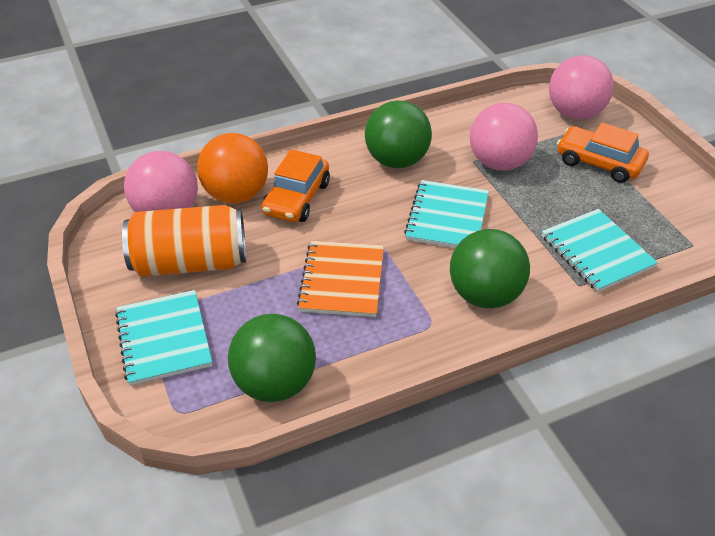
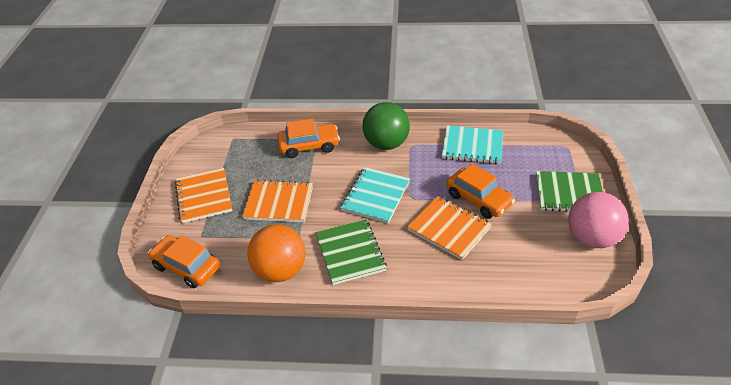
green ball: [228,314,316,402] [365,101,432,168] [450,229,530,308] = 3 -> [362,102,410,150] = 1
green notebook: none = 0 -> [315,219,387,285] [536,171,603,212] = 2
orange can: [122,205,246,277] = 1 -> none = 0
orange car: [262,149,330,222] [557,122,649,183] = 2 -> [148,235,220,288] [277,119,340,158] [447,164,515,219] = 3
orange notebook: [297,241,384,317] = 1 -> [175,168,232,223] [242,180,313,222] [407,196,492,260] = 3
pink ball: [124,151,198,212] [470,103,538,171] [549,55,614,119] = 3 -> [568,192,629,248] = 1
turquoise notebook: [115,290,212,386] [404,180,489,248] [542,209,658,292] = 3 -> [340,167,410,223] [442,125,503,164] = 2

